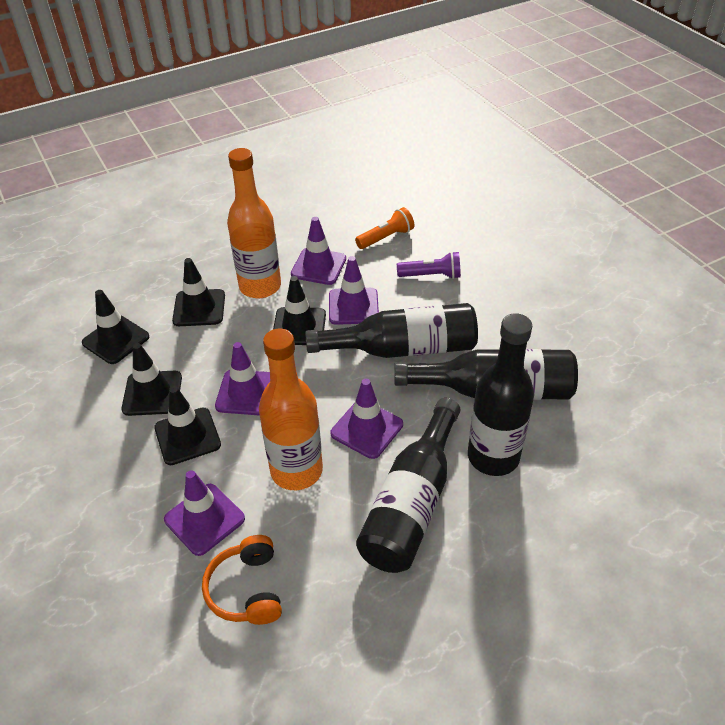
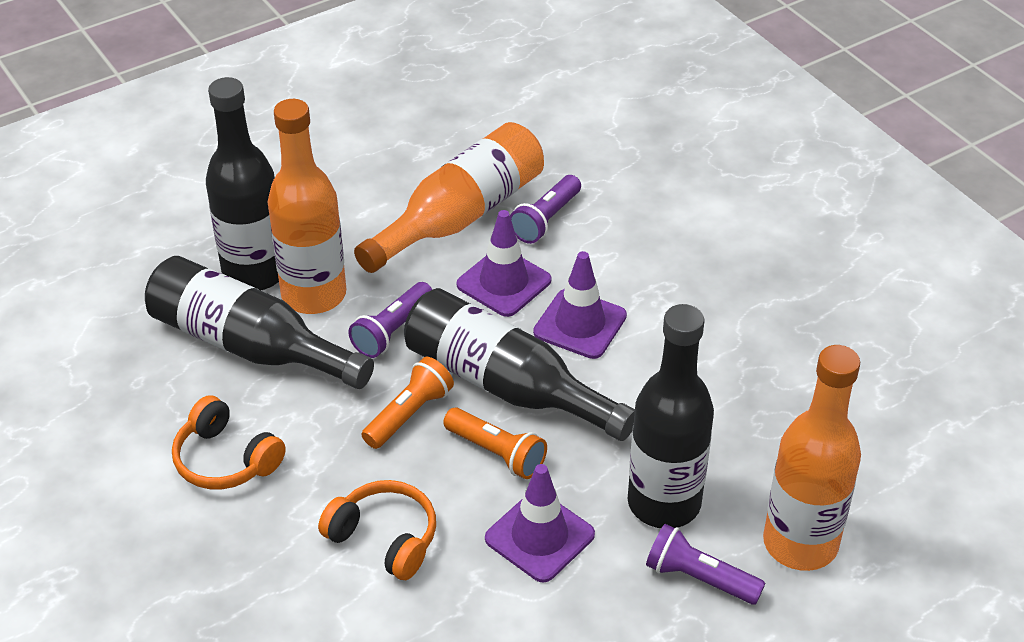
black traffic cone: [82,290,149,364] [122,343,182,416] [154,386,221,465] [172,258,225,326] [273,276,326,345] = 5 -> none = 0
orange bottle: [227,148,281,298] [259,328,323,490] = 2 -> [268,99,346,314] [354,122,544,273] [763,345,861,571] = 3
orange flashlight: [355,207,414,249] = 1 -> [361,357,454,449] [443,408,547,479] = 2
orange headphones: [202,535,282,625] = 1 -> [172,395,286,490] [318,480,436,580] = 2
purple flashlight: [397,251,461,279] = 1 -> [348,282,432,358] [510,175,581,244] [646,524,765,605] = 3
purple traffic cone: [164,470,245,556] [215,342,270,416] [291,217,346,285] [329,256,379,325] [331,379,403,459] = 5 -> [457,210,551,317] [485,464,595,583] [533,251,627,359] = 3

